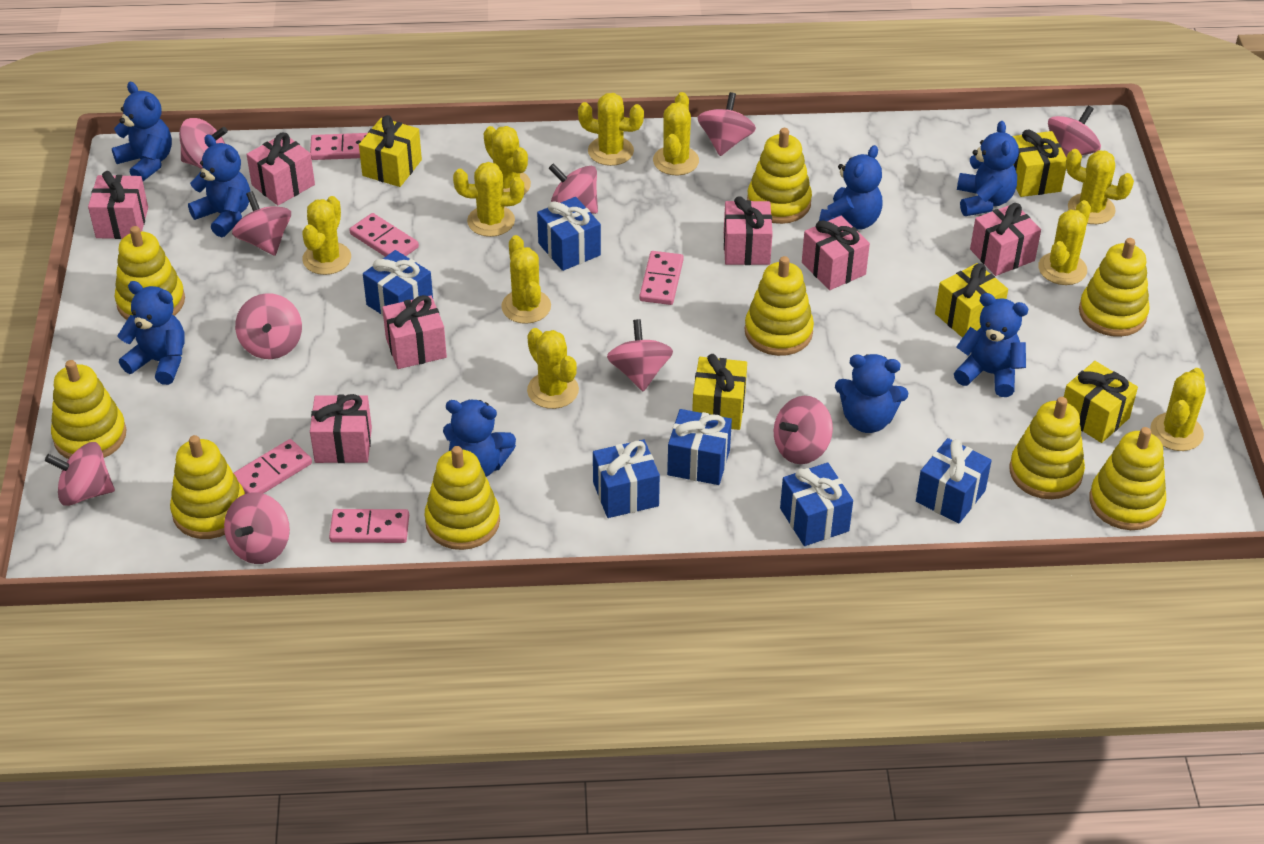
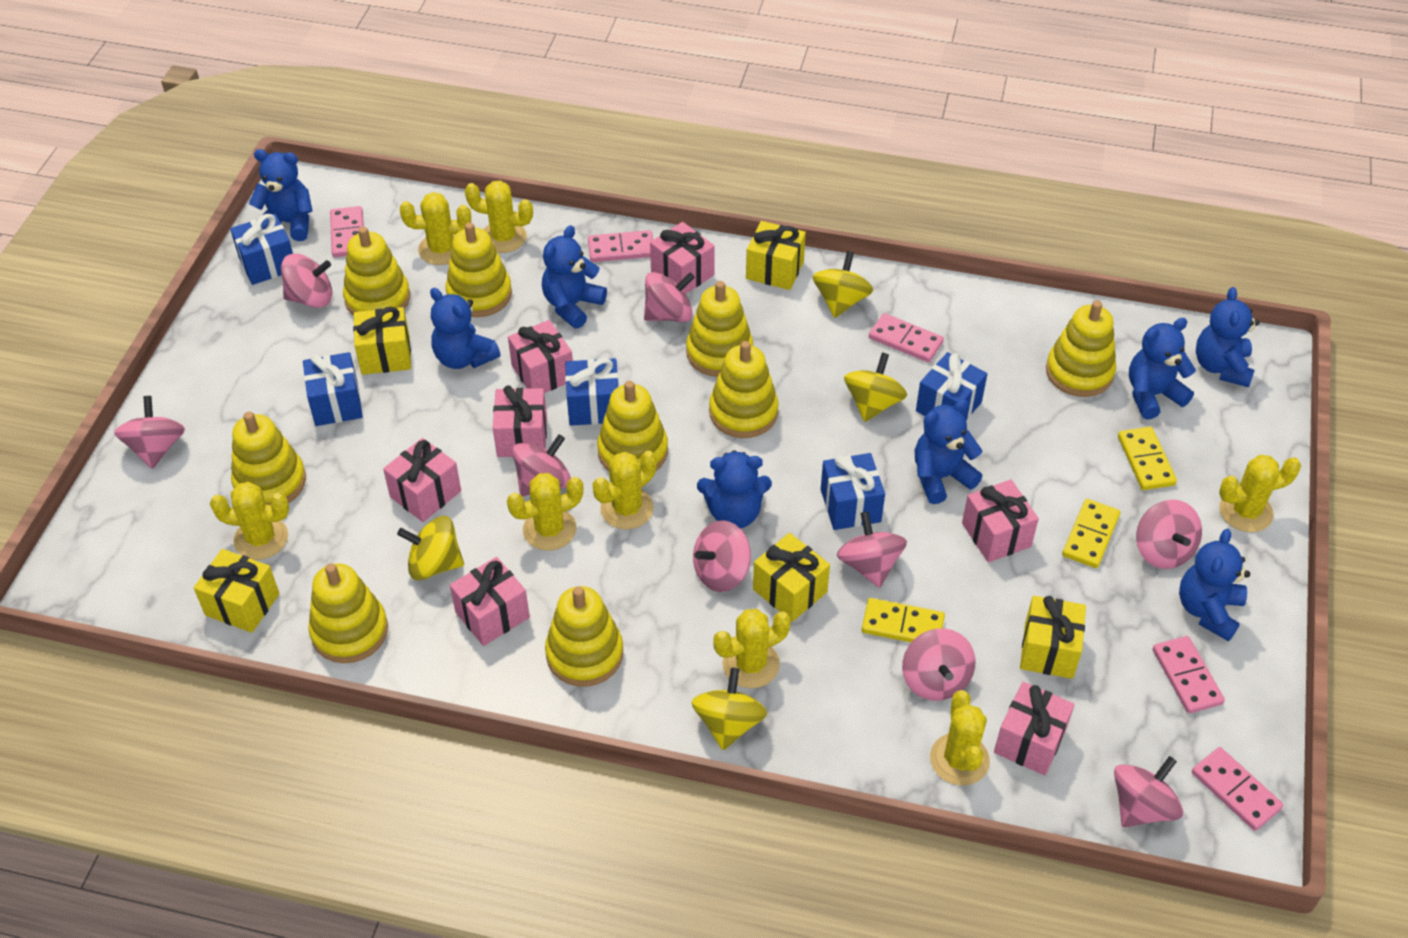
blue gift: [363,250,433,316] [537,197,601,271] [593,440,660,518] [667,409,732,485] [780,463,853,546] [916,438,992,524] = 6 -> [230,214,293,285] [303,352,363,426] [565,358,619,426] [821,453,885,530] [916,352,987,420] = 5
pink spinning top: [45,442,115,506] [179,118,228,169] [224,492,290,564] [232,191,291,256] [235,293,302,359] [548,164,598,214] [607,319,673,392] [698,92,756,156] [774,396,833,464] [1048,106,1101,158] = 10 -> [114,396,185,469] [281,254,332,308] [512,435,571,496] [644,272,695,322] [693,520,751,592] [837,511,907,588] [902,628,976,701] [1114,756,1183,827] [1136,499,1202,569] = 9
yellow cactus: [302,196,351,275] [453,162,524,237] [484,126,531,195] [501,235,551,324] [527,328,579,409] [578,93,644,166] [653,92,699,175] [1038,200,1091,285] [1066,149,1134,224] [1150,368,1206,451] = 10 -> [210,482,289,560] [400,192,471,265] [465,181,533,253] [507,473,583,551] [592,451,657,529] [713,609,791,688] [930,690,990,786] [1219,455,1301,532] = 8
yellow domino: none = 0 -> [862,598,945,642] [1062,499,1120,568] [1118,427,1177,490] = 3
yellow spinning top: none = 0 -> [397,516,464,580] [692,668,767,750] [813,251,873,318] [844,352,907,422] = 4

